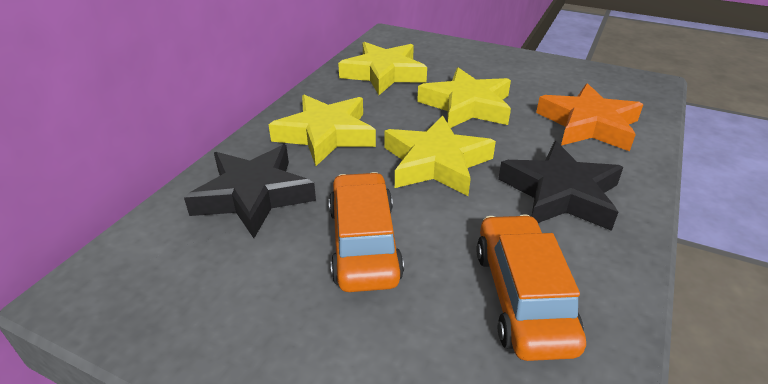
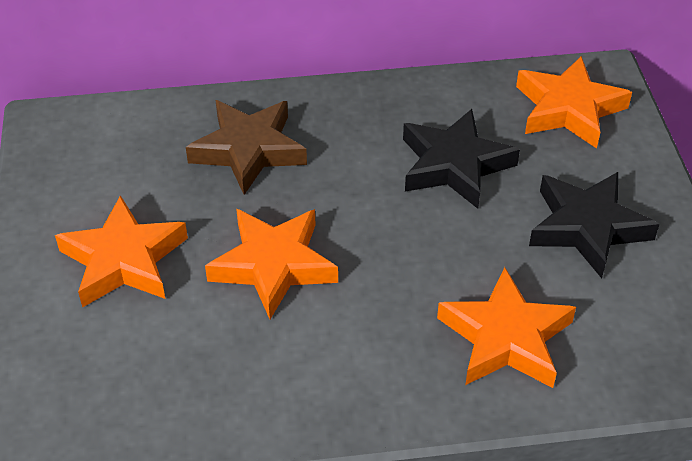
brown star: none = 0 -> [186,100,307,195] = 1
orange car: [329,172,404,292] [476,214,586,361] = 2 -> none = 0
orange star: [536,83,644,151] = 1 -> [55,195,188,308] [205,209,338,319] [437,267,576,388] [516,56,632,148] = 4
yellow star: [268,95,376,166] [338,42,427,95] [385,116,496,196] [417,67,511,128] = 4 -> none = 0

